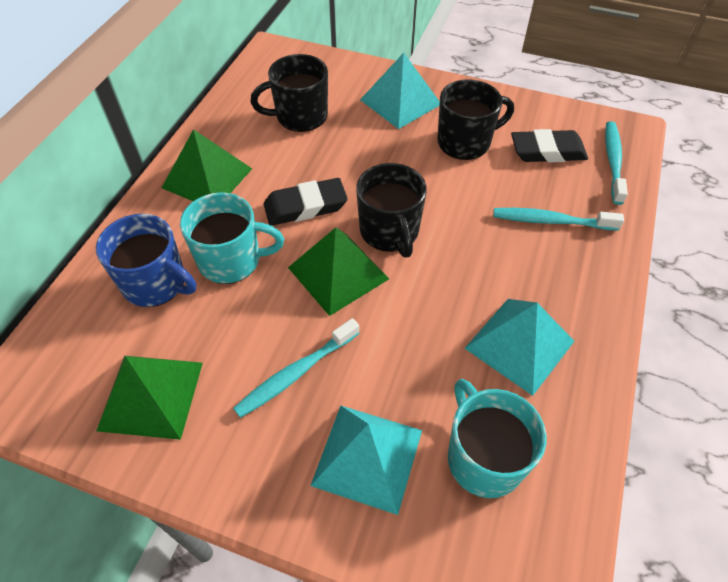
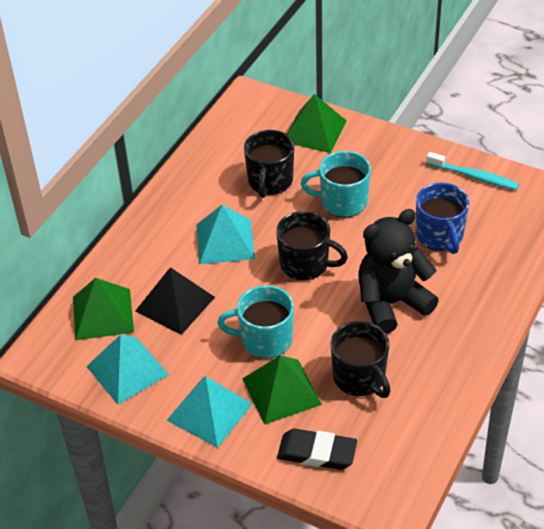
black eraser: [264,178,348,226] [511,129,588,163] = 2 -> [277,428,357,470] = 1
black pyramid: none = 0 -> [135,267,215,335] = 1
black teddy bear: none = 0 -> [358,209,439,334] = 1
turquoise toothbrush: [233,318,359,418] [493,208,624,231] [605,121,628,205] = 3 -> [426,152,519,190] = 1

